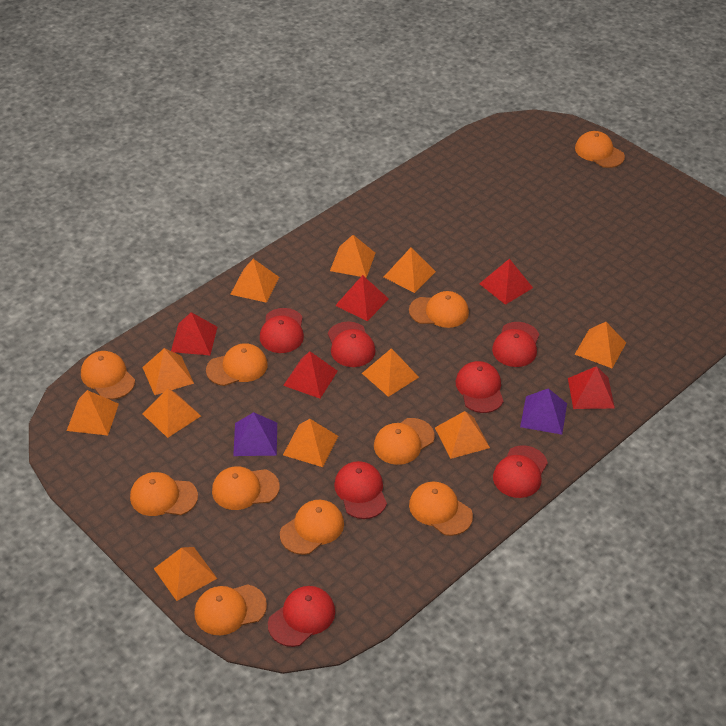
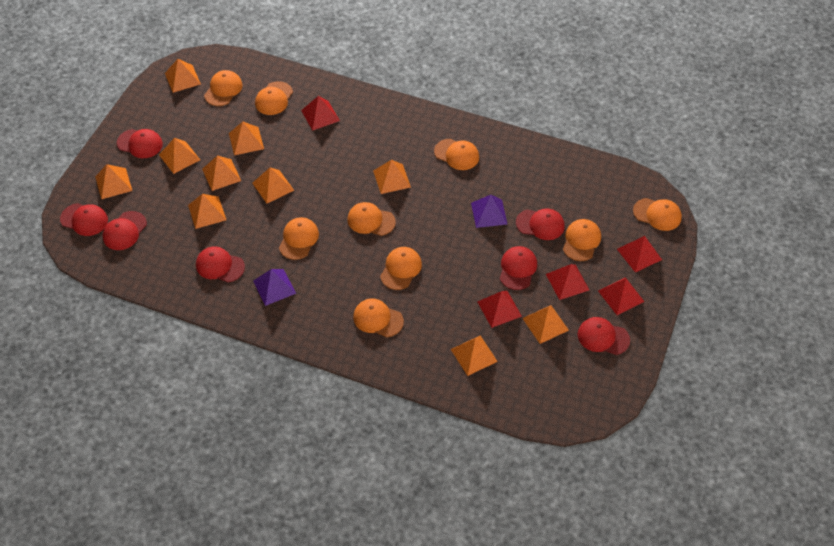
orange cap: [81,351,135,400] [130,472,198,516] [194,584,267,635] [206,343,268,386] [212,466,280,510] [280,500,344,555] [374,418,435,465] [409,291,469,328] [409,482,473,536] [575,131,625,168] = 10 -> [204,70,243,106] [255,81,293,115] [279,217,319,260] [347,202,396,236] [353,298,404,337] [380,247,422,290] [434,139,479,170] [563,219,601,261] [633,198,682,231] = 9
orange pyramid: [67,390,119,436] [142,348,194,395] [143,388,201,438] [154,547,217,601] [230,259,279,303] [283,419,338,467] [330,235,375,278] [362,348,419,397] [384,247,436,293] [435,411,490,459] [574,322,626,368] = 11 -> [95,164,132,199] [159,138,200,174] [165,59,201,93] [188,194,226,229] [202,156,241,191] [229,121,264,155] [252,168,294,203] [373,160,411,194] [451,336,498,376] [522,305,569,344] = 10

